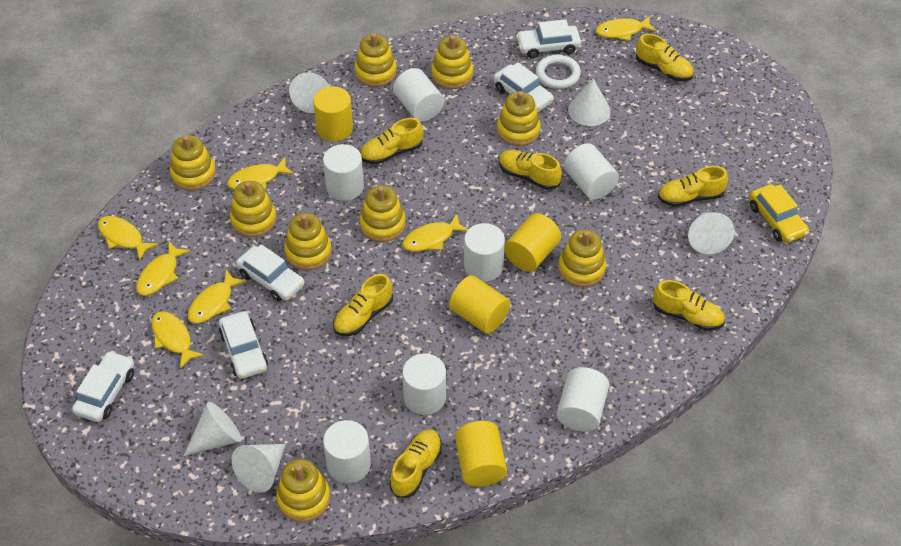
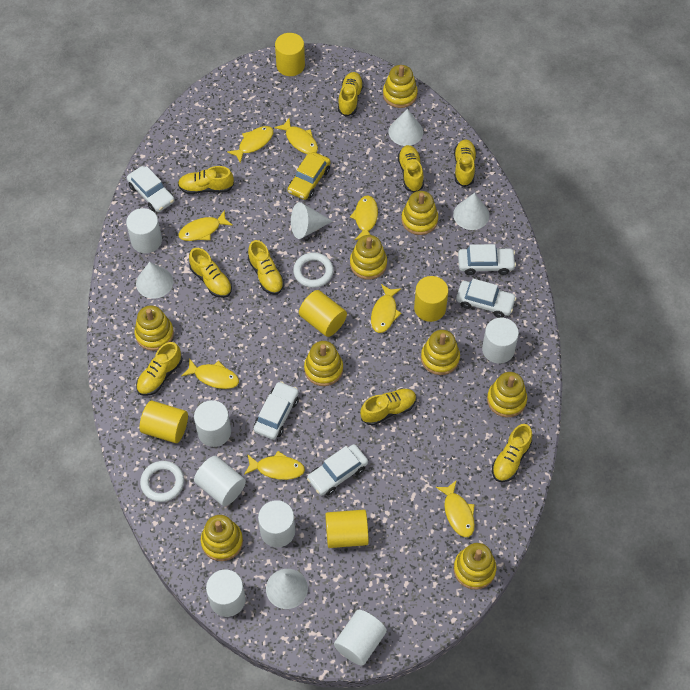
white ring: [536,55,581,89] = 1 -> [140,461,184,502] [293,252,334,288] = 2
yellow cylinder: [313,86,353,141] [449,275,510,334] [455,421,507,487] [504,213,561,271] = 4 -> [139,401,188,443] [275,33,305,76] [299,290,347,337] [325,510,369,548] [414,276,448,322] = 5
yellow fish: [98,216,158,260] [136,242,191,296] [152,311,204,369] [188,270,247,324] [227,157,294,190] [402,214,468,251] [596,16,657,41] = 7 -> [178,210,233,241] [181,358,239,389] [227,126,273,163] [244,451,305,480] [274,118,318,154] [350,195,378,240] [371,284,402,333] [436,480,475,537] = 8
yellow shoe: [333,274,393,336] [360,118,423,164] [389,429,442,498] [499,150,562,190] [636,34,694,81] [653,280,725,331] [658,166,728,207] = 7 -> [136,342,182,396] [178,166,234,194] [189,248,232,298] [248,240,284,295] [338,72,364,116] [360,388,416,426] [398,145,424,192] [454,139,476,187] [492,424,532,482] = 9

